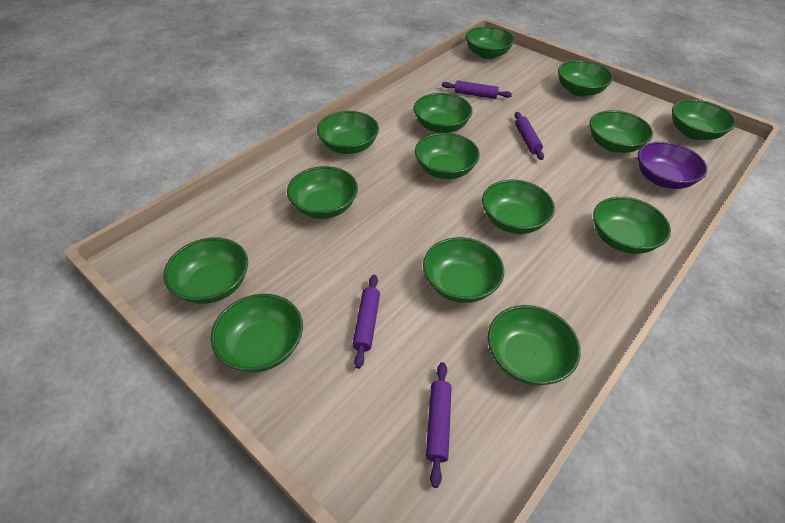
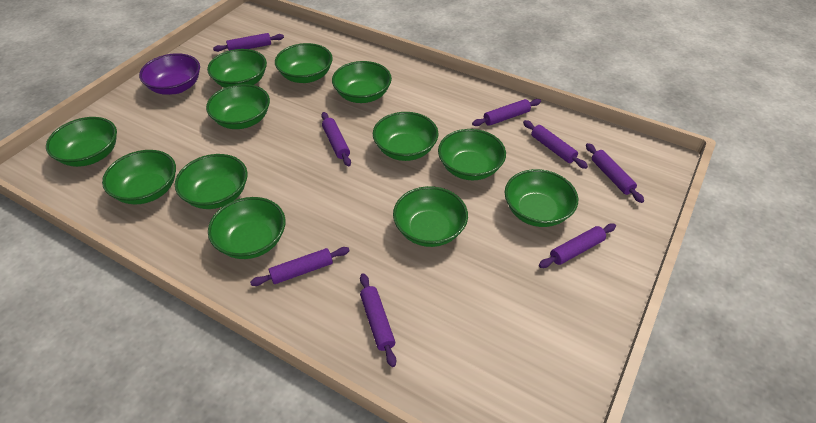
green bowl: [163,237,248,304] [211,294,303,372] [287,166,358,219] [317,111,379,154] [413,93,473,133] [415,133,480,179] [423,237,504,303] [465,26,515,59] [482,180,555,234] [488,305,580,386] [558,60,613,97] [590,110,653,153] [593,197,671,254] [672,99,736,140] = 14 -> [46,117,117,167] [102,150,176,205] [175,154,248,209] [206,84,270,129] [207,49,267,88] [208,197,285,259] [275,43,333,83] [332,61,392,103] [373,112,439,161] [393,186,468,247] [438,129,506,180] [505,169,578,227] = 12
purple rolling pin: [352,275,380,369] [426,362,452,488] [442,80,512,99] [515,112,544,160] = 4 -> [213,33,284,52] [250,247,350,286] [321,112,351,166] [360,273,396,367] [472,99,541,126] [523,120,588,169] [539,223,616,268] [586,143,644,203] = 8

